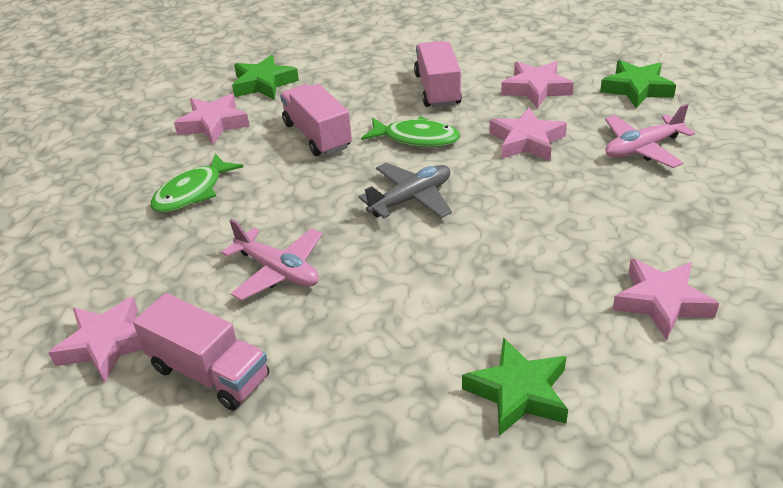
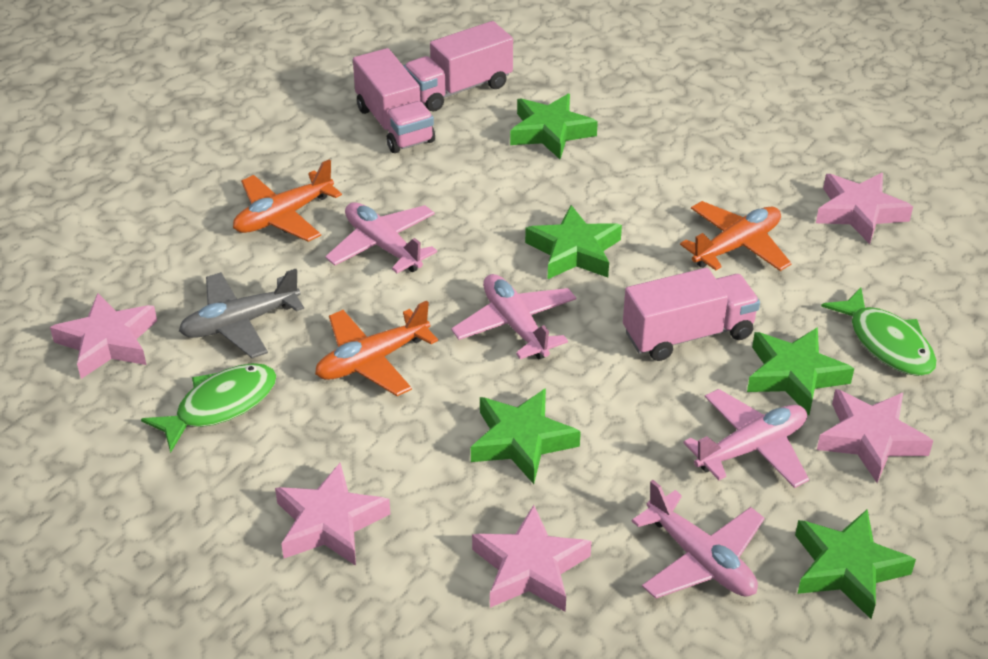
green star: [232,55,299,99] [462,337,568,436] [600,60,676,108] = 3 -> [471,388,581,484] [510,94,598,159] [525,205,622,280] [747,327,854,415] [795,509,916,619] = 5
orange plane: none = 0 -> [233,159,342,242] [315,301,438,396] [680,201,791,271] = 3
pink plane: [221,219,322,301] [605,104,695,168] = 2 -> [325,202,437,273] [451,274,576,359] [632,480,765,599] [683,389,809,488] = 4

